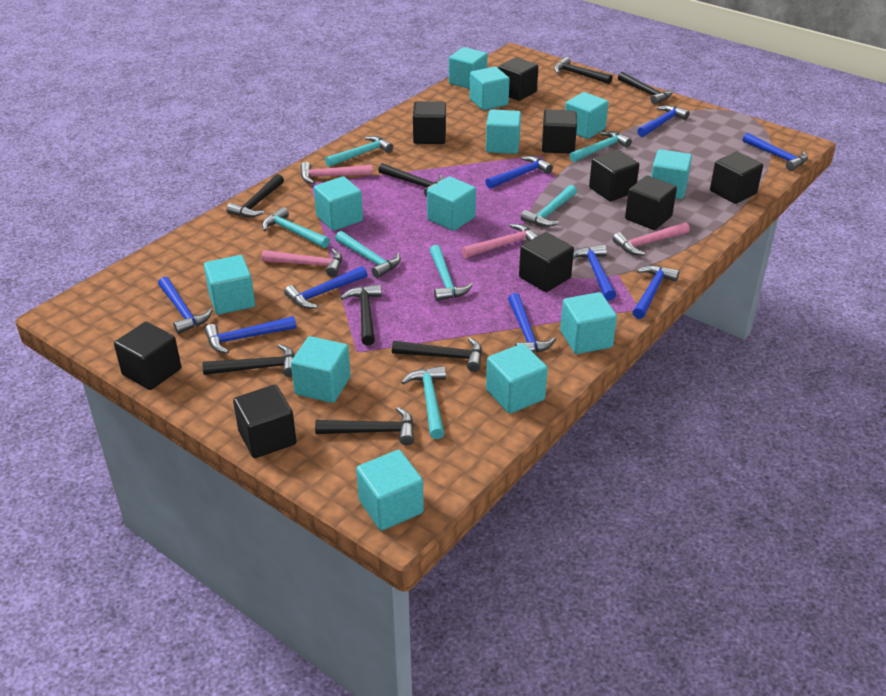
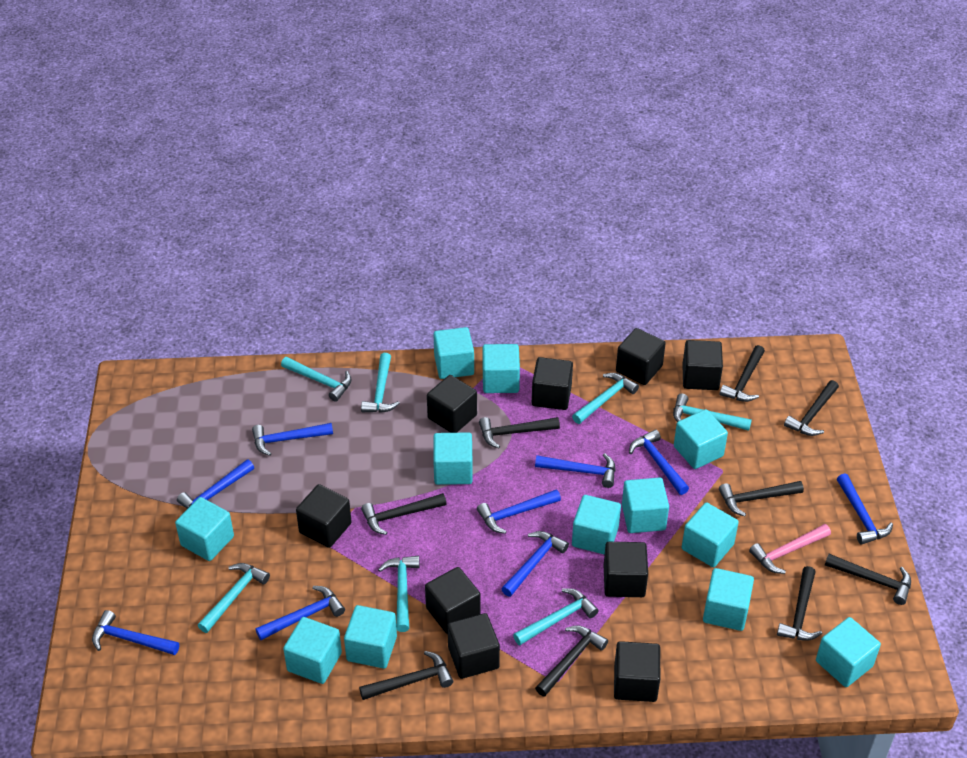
black hammer: [202,344,295,377] [226,174,284,217] [315,407,414,445] [341,284,382,346] [378,163,444,197] [392,338,482,372] [554,57,612,84] [618,72,672,105] = 8 -> [359,651,453,700] [361,493,447,535] [479,417,560,448] [535,625,608,697] [719,481,804,516] [720,345,765,402] [777,566,822,641] [784,380,839,436] [825,554,911,605] = 9
pink hammer: [261,249,342,277] [300,162,372,184] [462,224,538,258] [613,222,690,255] = 4 -> [749,524,831,574] = 1

